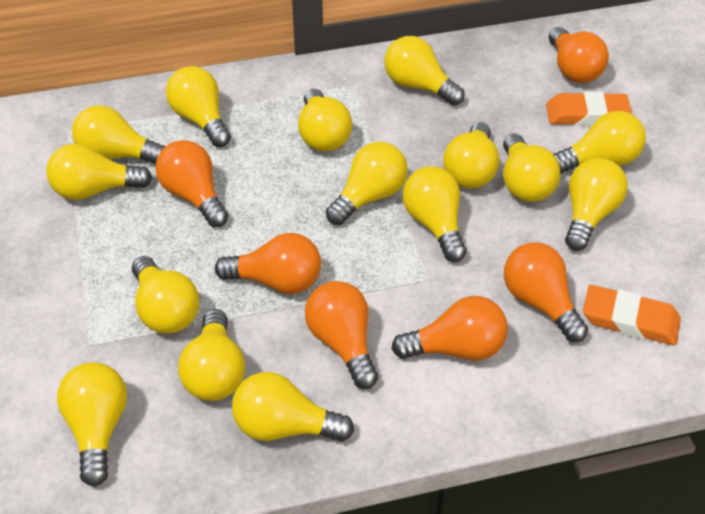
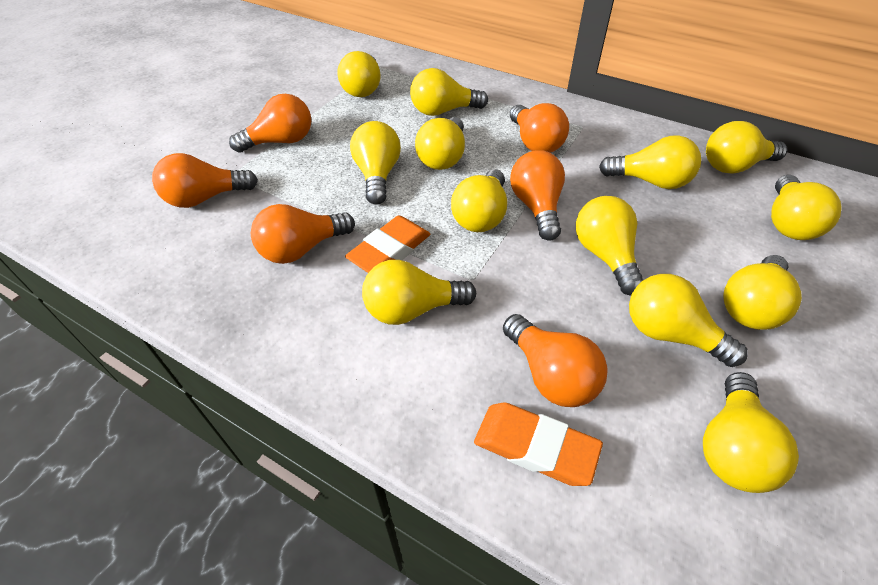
yellow light bulb: [46,144,152,200] [57,363,127,487] [72,106,166,164] [132,256,199,334] [166,66,231,147] [178,309,245,401] [232,372,354,442] [298,89,352,152] [326,142,408,225] [385,36,465,106] [403,166,466,262] [443,122,500,189] [503,133,560,202] [554,111,646,174] [565,158,628,251] = 15 -> [337,51,381,97] [350,121,401,205] [362,260,476,325] [410,68,488,116] [415,117,465,170] [451,170,507,232] [576,196,643,296] [599,135,701,189] [629,274,748,367] [703,372,799,493] [706,121,788,174] [723,255,802,330] [771,175,842,240] = 13

